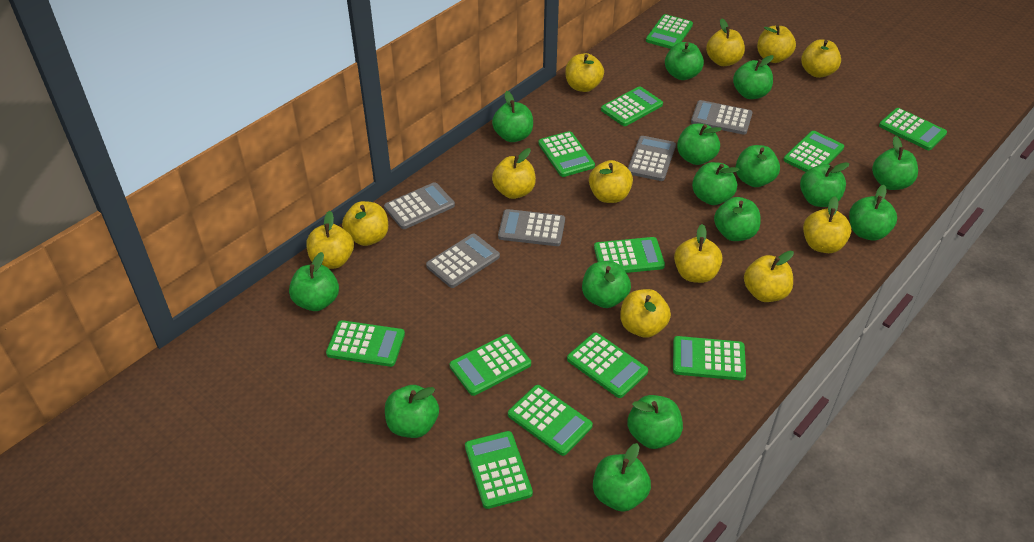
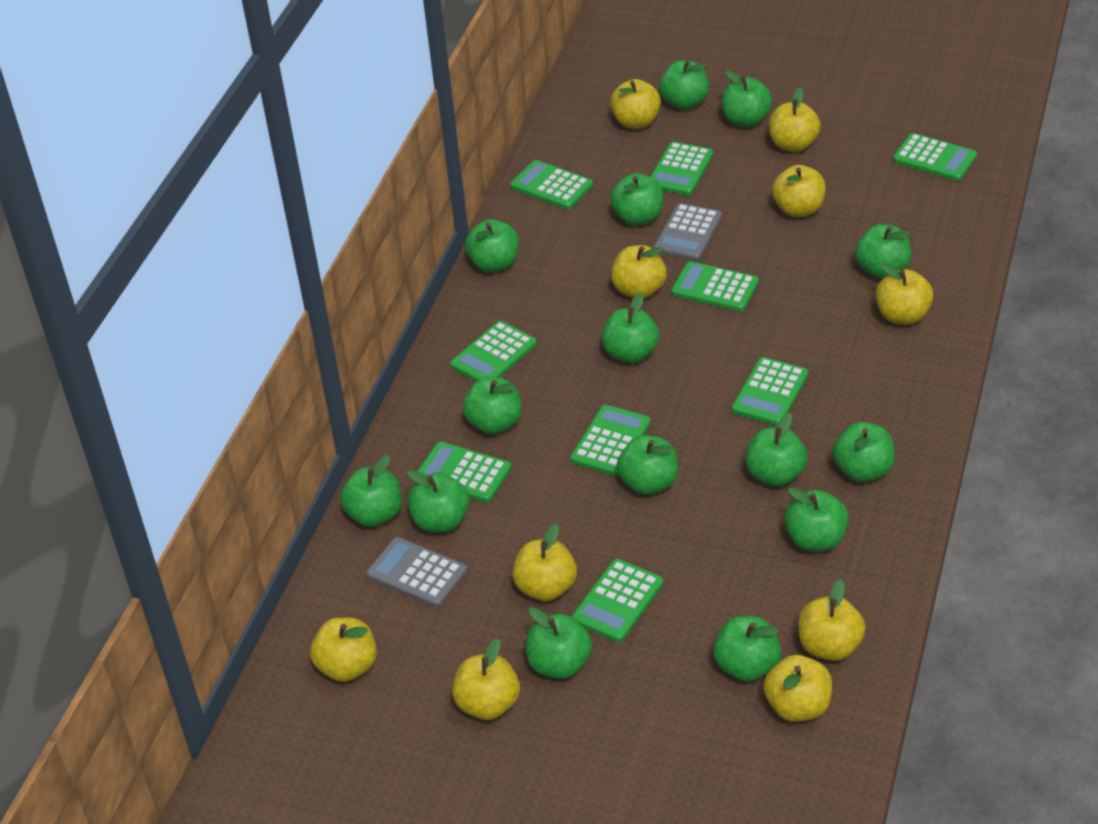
green calculator: [326,320,405,367] [450,334,531,396] [465,431,533,509] [508,385,593,456] [538,131,595,177] [567,332,648,398] [594,237,665,273] [601,86,663,126] [646,14,693,49] [673,336,746,381] [783,131,844,172] [879,108,947,150] = 12 -> [418,442,511,503] [450,321,537,381] [510,160,593,209] [570,405,651,476] [572,559,663,642] [650,142,713,195] [671,261,759,312] [732,357,808,426] [893,133,977,181] = 9
grey calculator: [384,182,455,229] [426,234,500,288] [498,209,565,246] [628,136,676,181] [691,100,752,135] = 5 -> [366,537,467,607] [654,203,722,261] = 2
yellow apple: [307,211,354,269] [342,201,388,246] [492,148,536,199] [565,53,604,92] [589,160,633,203] [620,289,671,338] [674,224,723,283] [706,18,745,66] [744,251,794,302] [757,25,796,63] [801,39,841,78] [803,197,851,253] = 12 -> [310,617,377,682] [452,638,520,720] [512,524,577,601] [610,79,661,129] [611,245,667,299] [763,655,832,722] [769,87,821,152] [772,165,826,217] [798,579,866,661] [876,263,933,325] = 10

